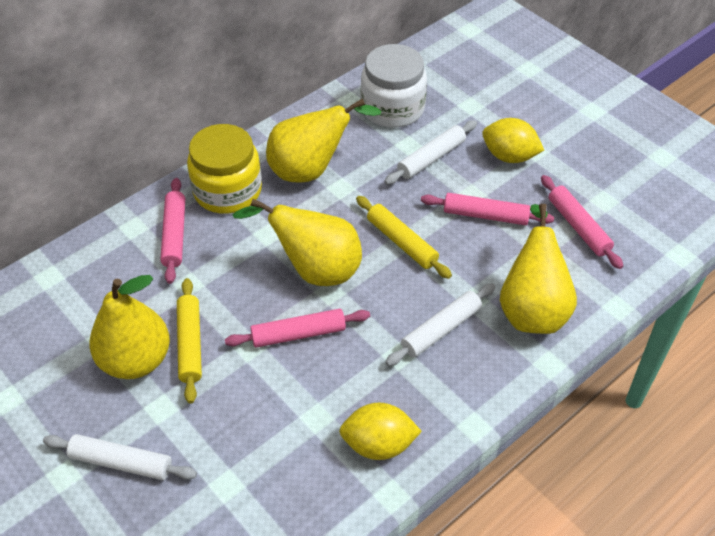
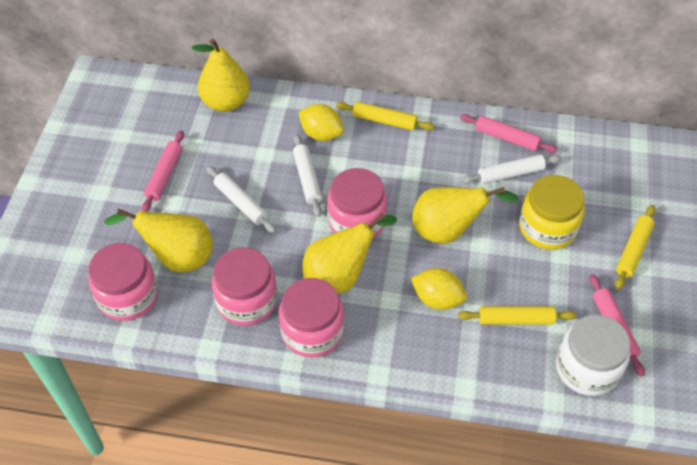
pink jar: none = 0 -> [88,243,158,321] [211,247,278,326] [278,278,344,357] [327,168,387,239] = 4
pink rolling pin: [160,178,185,284] [225,309,370,348] [421,193,554,225] [541,175,623,269] = 4 -> [142,131,184,212] [460,114,558,153] [589,274,645,377] = 3
yellow rolling pin: [177,278,202,404] [356,196,452,279] = 2 -> [336,102,434,131] [458,306,577,324] [615,205,656,290] = 3

